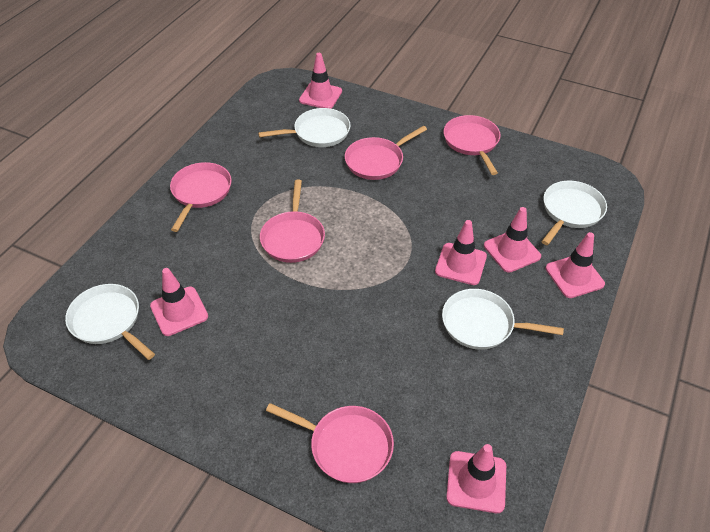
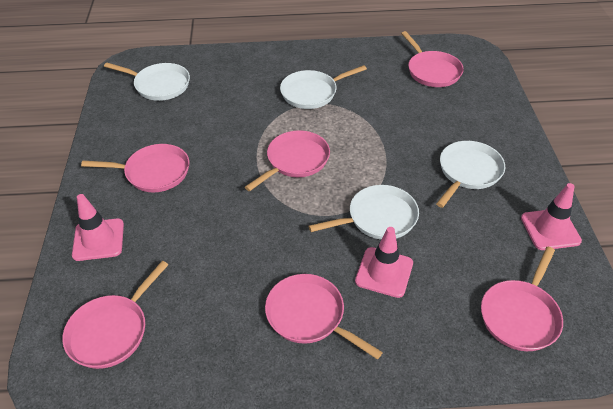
pink pan: [170,162,231,232] [260,180,325,263] [266,403,394,483] [345,126,427,180] [444,115,501,175] = 5 -> [62,261,168,369] [81,144,189,192] [245,130,330,191] [265,274,383,359] [401,31,464,87] [481,246,563,351] = 6
pink traffic cone: [150,268,208,336] [299,53,342,109] [435,220,487,285] [446,444,506,513] [484,207,541,273] [546,232,605,298] = 6 -> [72,194,124,261] [355,227,413,298] [521,183,582,250] = 3

